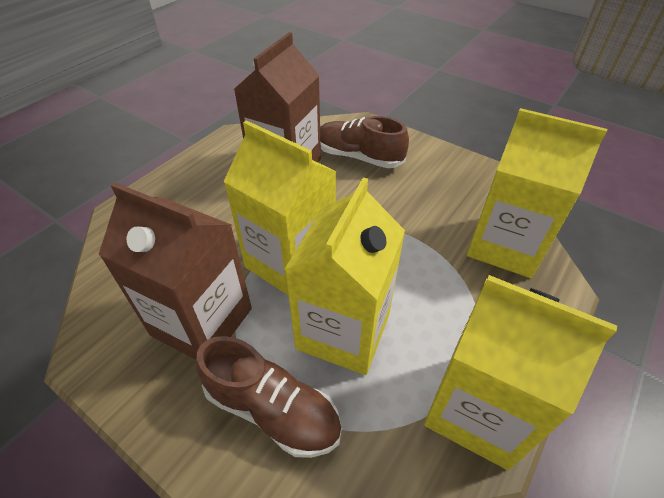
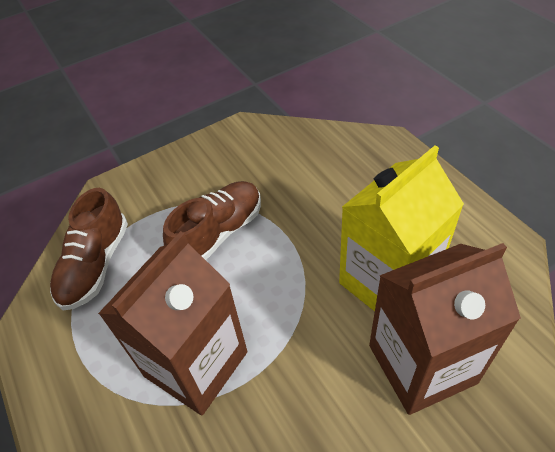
yellow carton: [223,120,337,295] [284,177,405,375] [424,275,617,470] [467,108,607,278] = 4 -> [339,145,464,311] = 1

